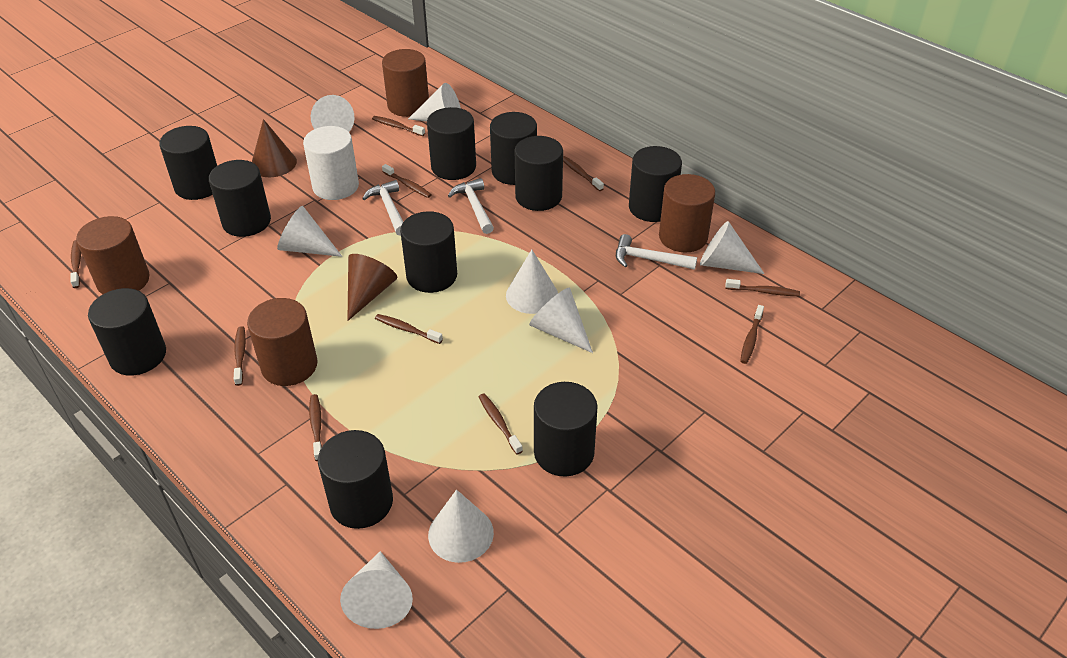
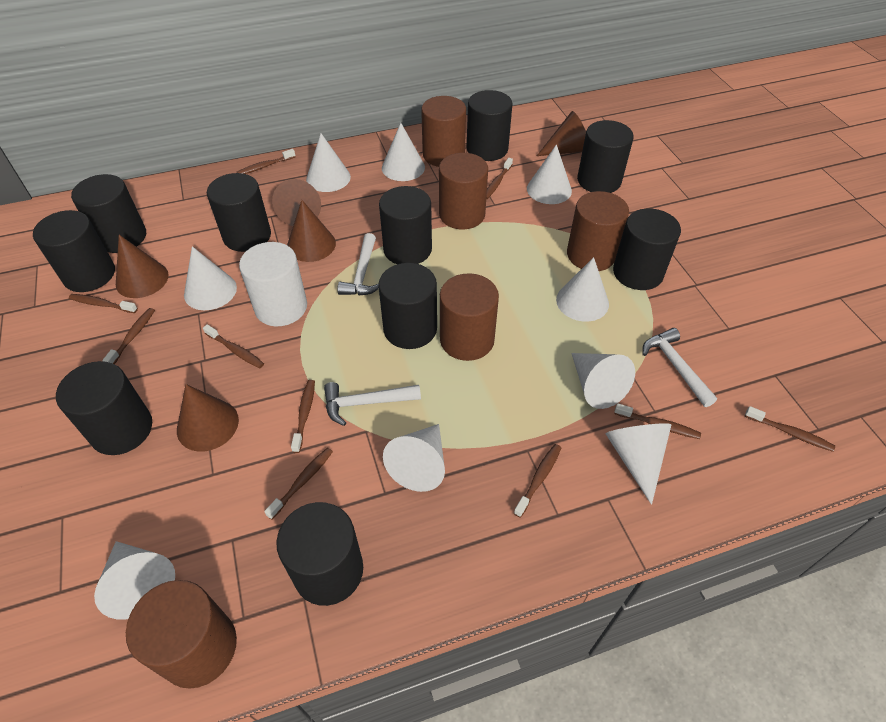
brown cone: [252,119,297,177] [347,254,397,321] = 2 -> [116,235,169,298] [177,384,239,452] [272,179,321,226] [287,200,336,262] [537,111,586,156] = 5
brown cylinder: [76,216,150,294] [247,298,318,386] [382,49,429,117] [659,174,715,252] = 4 -> [126,580,237,689] [421,96,466,167] [439,153,488,229] [440,273,499,361] [567,191,629,271] = 5
white cone: [277,206,342,257] [311,95,354,132] [340,551,413,629] [408,83,461,122] [428,490,494,563] [506,250,558,314] [529,288,593,353] [700,221,765,274] = 8 -> [94,541,175,620] [184,246,237,310] [306,133,351,192] [382,123,425,181] [383,424,445,492] [527,144,572,204] [556,257,609,322] [571,353,635,409] [606,423,671,505] = 9

